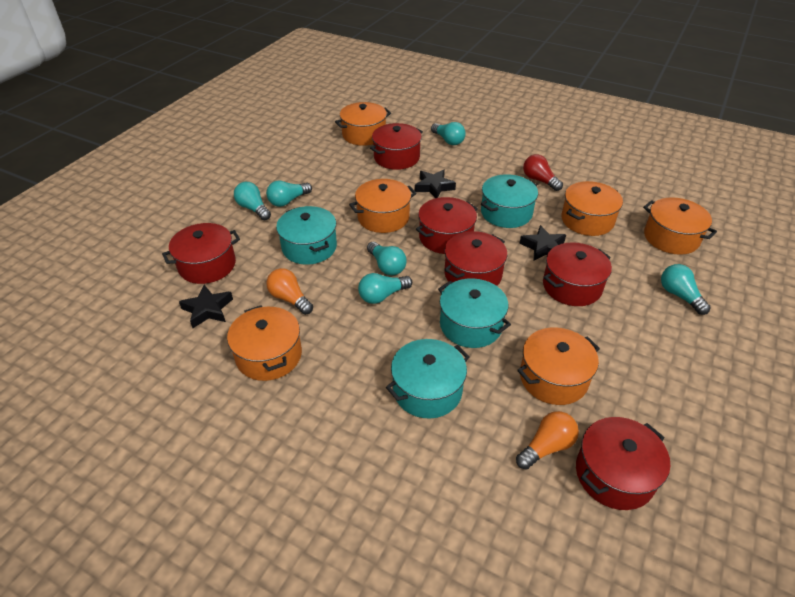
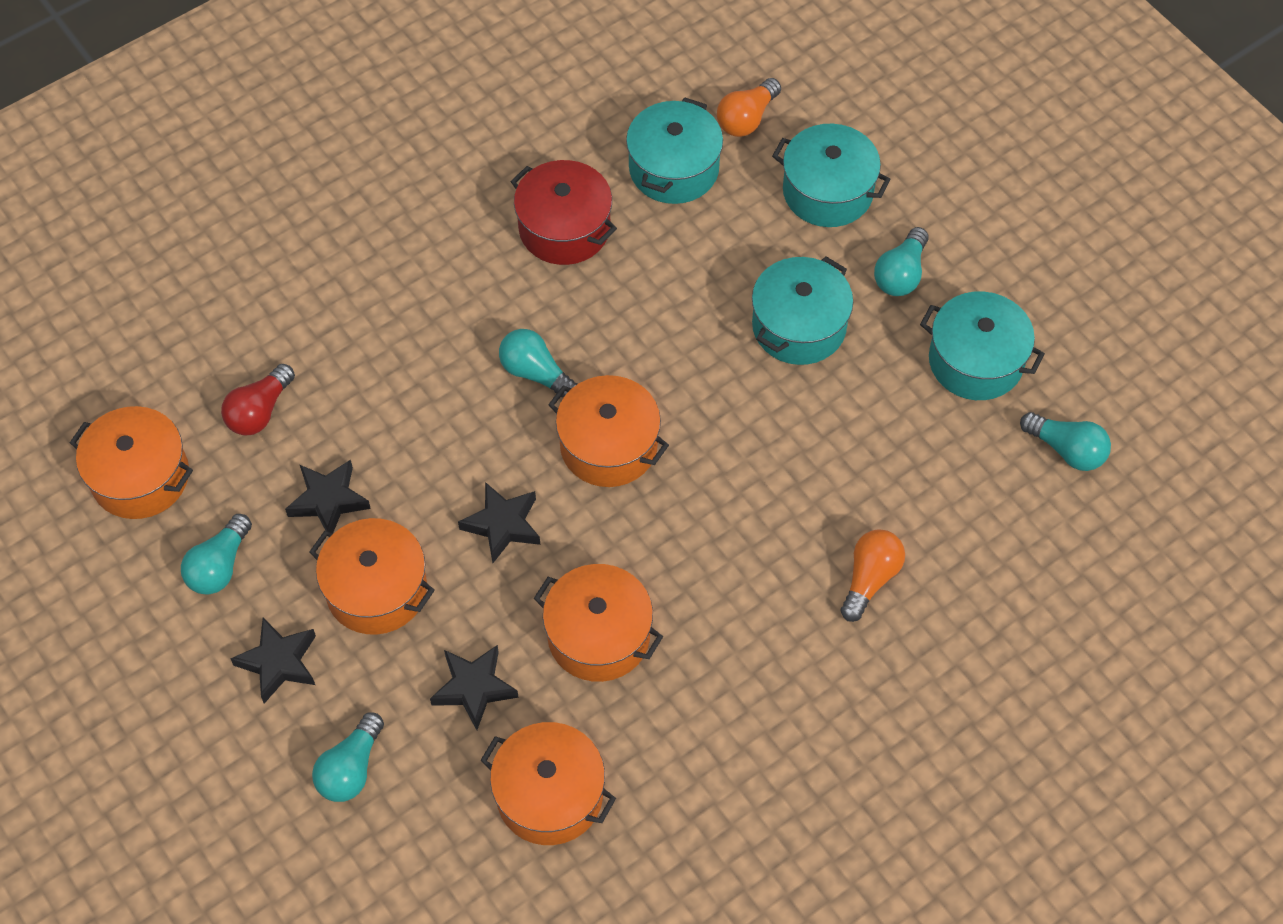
black star: [179,285,233,328] [415,170,456,198] [519,225,566,261] = 3 -> [230,618,316,704] [285,460,371,538] [430,645,519,730] [458,482,540,563] = 4
orange pot: [227,305,302,381] [335,102,391,146] [349,179,417,233] [517,328,600,405] [561,181,623,236] [643,197,717,255] = 6 -> [70,406,193,519] [309,518,435,635] [480,722,616,845] [534,564,663,682] [548,375,669,487] = 5
red pot: [162,223,240,284] [370,123,423,170] [416,197,478,254] [444,231,507,286] [543,242,612,306] [576,417,670,510] = 6 -> [510,160,617,265] = 1
turquoise light bulb: [234,182,271,220] [266,180,312,207] [358,273,412,304] [367,242,406,275] [431,122,466,145] [661,264,711,315] = 6 -> [181,514,252,594] [312,713,384,802] [499,329,578,398] [874,227,928,296] [1020,412,1111,471] = 5

